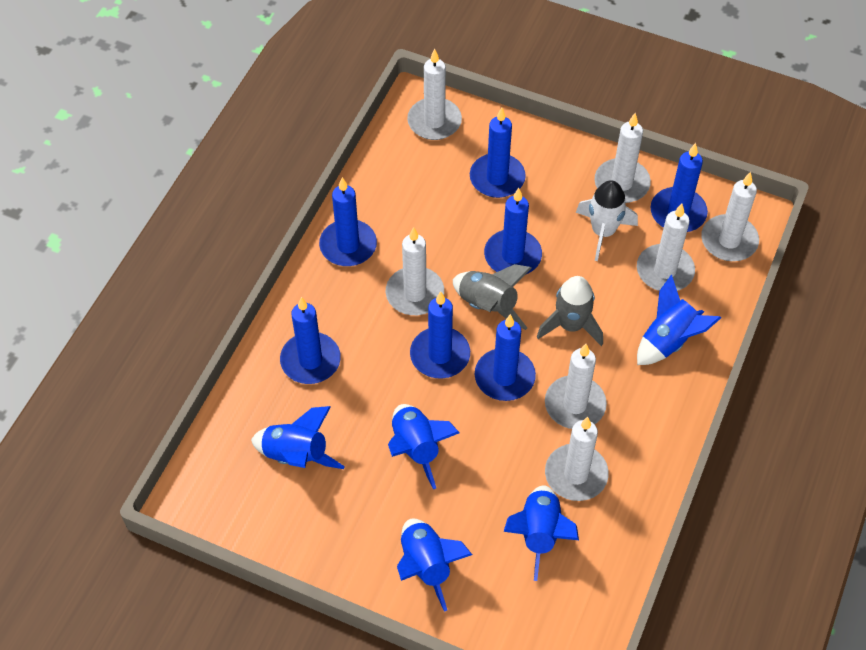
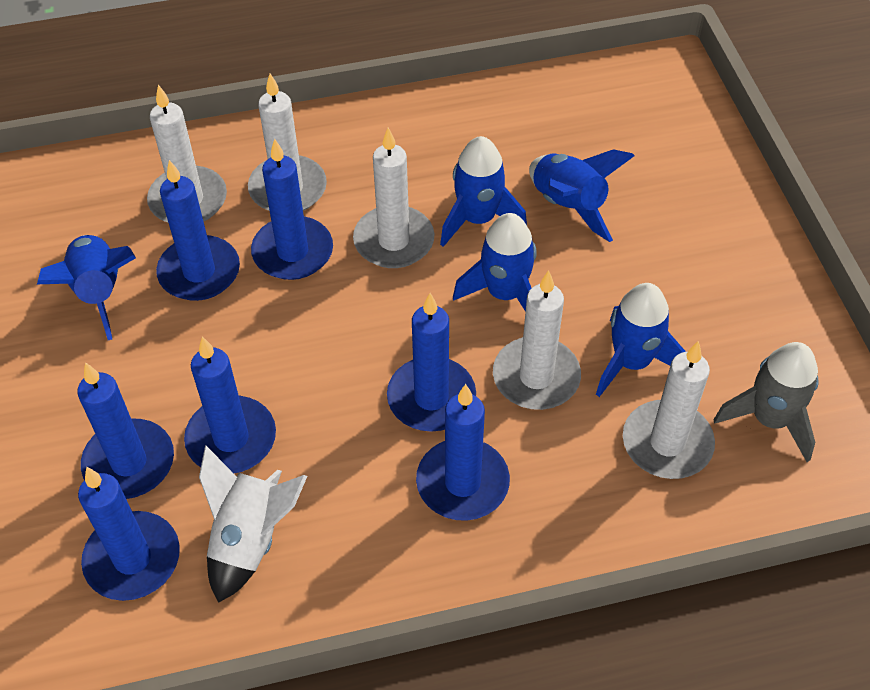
grey rocket: [453,264,531,330] [537,276,603,346] = 2 -> [713,342,819,462] = 1
white candle: [386,227,444,315] [407,49,462,140] [545,344,607,429] [545,417,609,501] [595,113,651,203] [637,204,695,291] [701,172,759,261] = 7 -> [147,85,227,223] [248,73,327,211] [353,128,434,268] [493,270,581,410] [623,341,715,479] = 5

